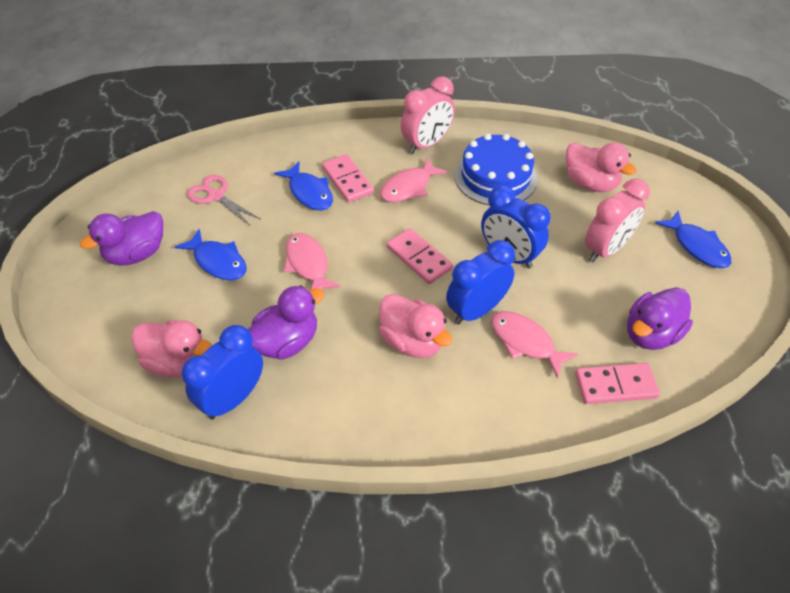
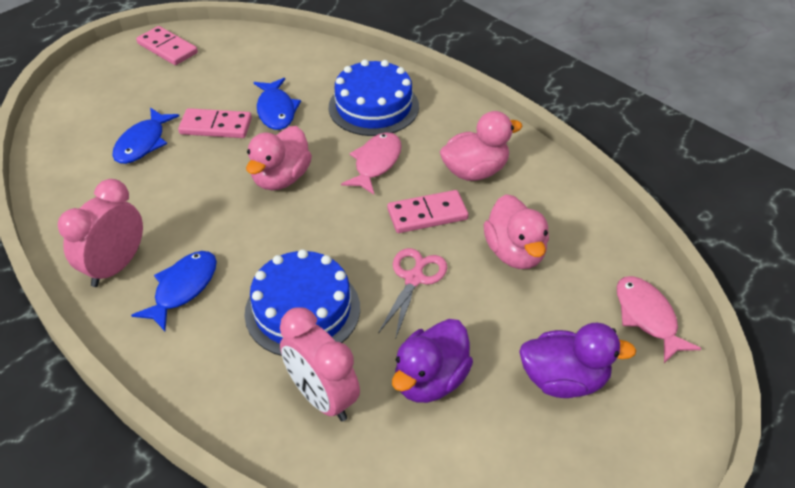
blue cake: [455,134,537,205] = 1 -> [245,249,360,356] [329,59,419,136] = 2
blue clock: [181,325,263,420] [446,240,515,325] [481,185,551,269] = 3 -> none = 0
pink fish: [284,233,341,290] [380,158,448,202] [491,311,578,378] = 3 -> [341,132,402,194] [617,276,701,363] = 2
purple duck: [80,211,163,265] [248,285,325,360] [627,287,693,350] = 3 -> [392,319,473,403] [519,323,636,398] = 2

